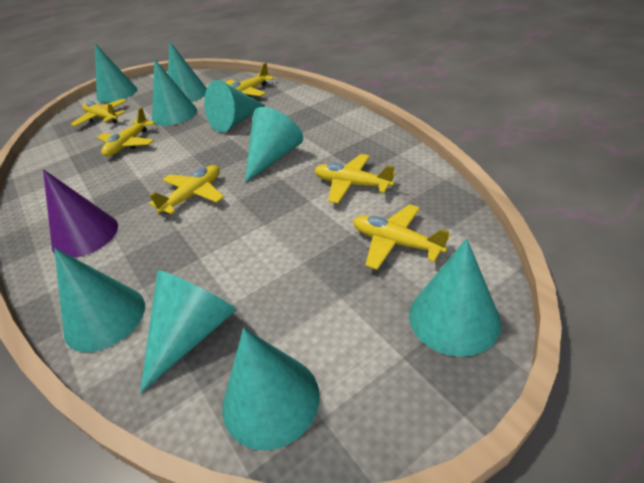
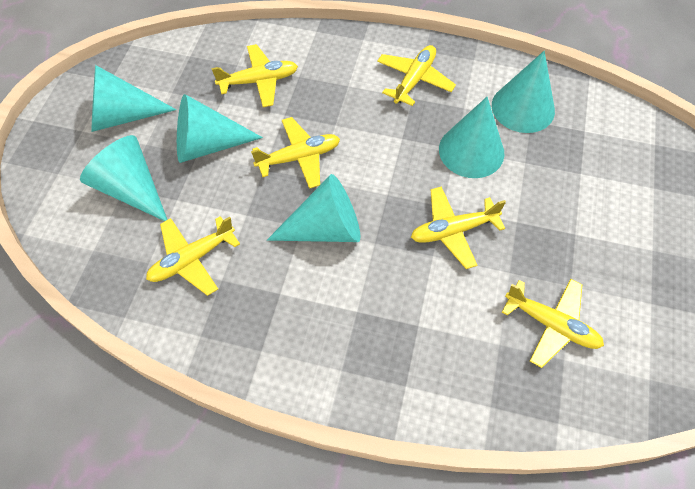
purple cone: [43,169,118,258] = 1 -> none = 0
turquoise cone: [54,248,145,352] [95,44,137,103] [140,270,236,393] [152,59,197,126] [168,42,207,102] [204,80,266,133] [223,328,320,450] [245,107,303,183] [409,238,501,357] = 9 -> [80,135,167,221] [91,65,176,132] [177,94,263,163] [267,174,361,242] [439,97,504,178] [492,51,555,133] = 6

